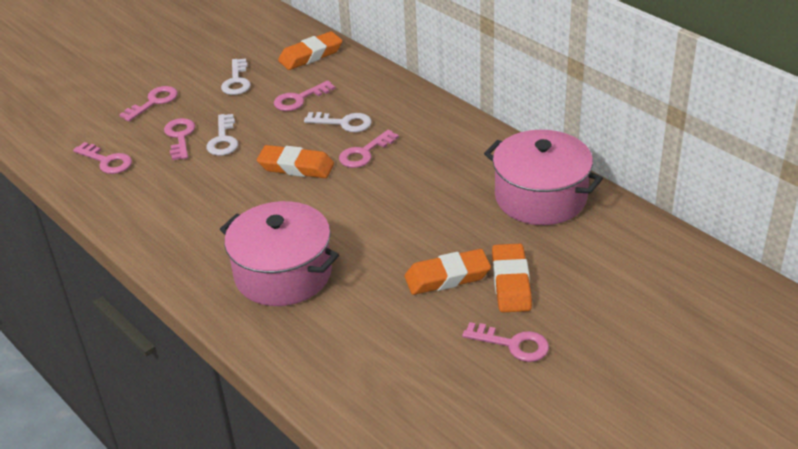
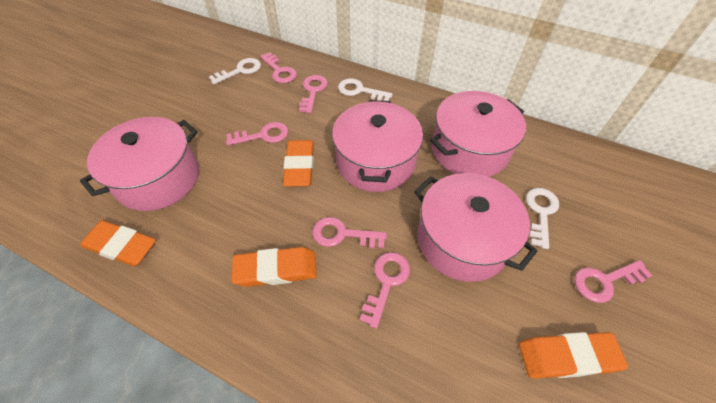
pink pot: [220,201,339,306] [484,130,603,225] = 2 -> [80,117,199,211] [332,100,423,192] [414,173,538,282] [430,91,526,177] = 4

